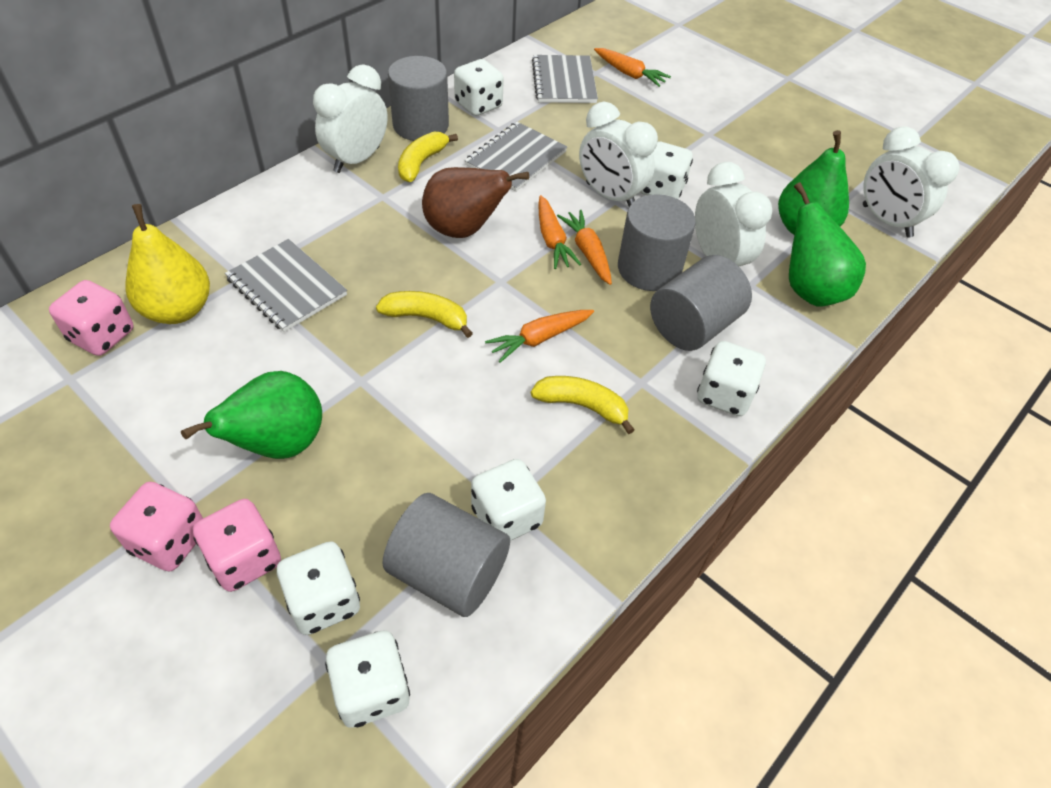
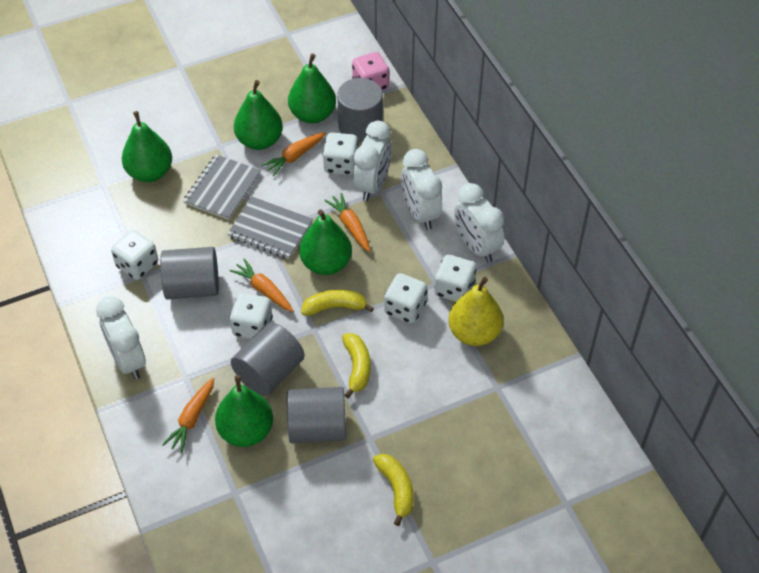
brown pear: [422,167,529,238] = 1 -> none = 0
green pear: [181,371,322,459] [778,130,849,235] [789,182,866,307] = 3 -> [122,111,172,182] [215,375,273,447] [234,80,283,150] [288,54,336,124] [299,209,352,275] = 5
grey notebook: [225,239,347,332] [465,122,567,191] [532,55,598,103] = 3 -> [183,154,261,220] [227,196,313,259] = 2
pink dice: [49,280,134,356] [110,482,203,572] [193,499,281,592] = 3 -> [352,52,389,91] = 1
white dice: [277,541,360,635] [325,630,410,728] [454,59,504,116] [471,459,546,541] [640,142,693,199] [697,341,766,416] = 6 -> [111,230,158,280] [230,293,273,339] [323,133,358,175] [384,273,427,324] [434,255,476,302] = 5

